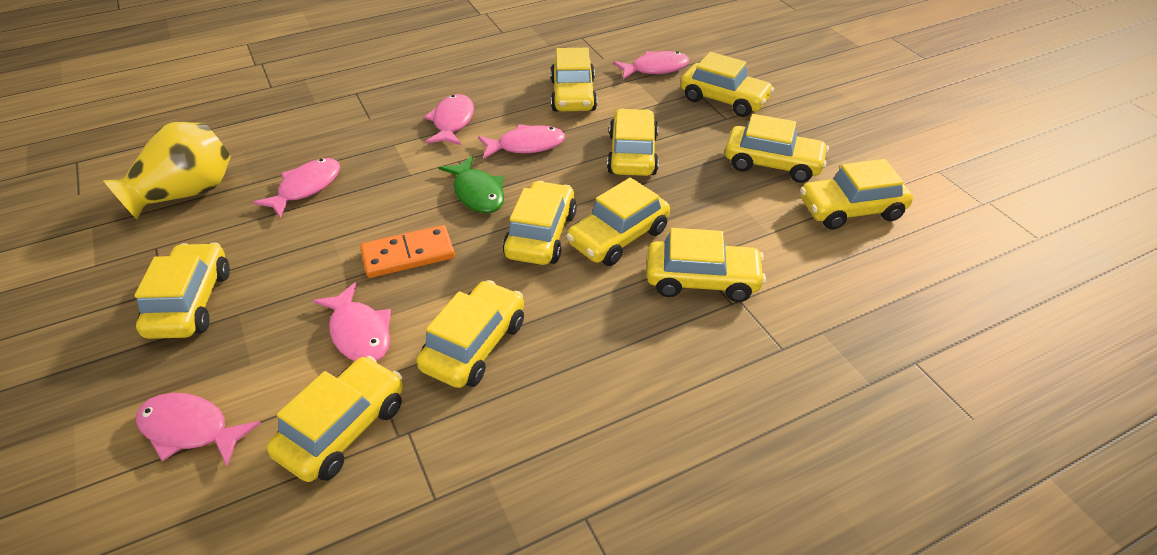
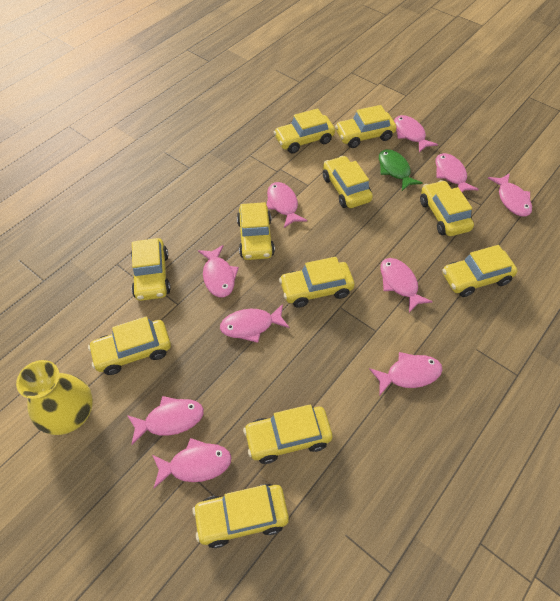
orange domino: [360,225,455,278] = 1 -> none = 0
pink fish: [136,393,261,467] [253,158,340,218] [313,282,391,361] [424,94,474,145] [478,124,565,159] [613,51,690,79] = 6 -> [127,396,204,445] [152,438,232,488] [198,245,239,297] [220,304,290,343] [267,182,307,228] [369,352,443,396] [380,258,433,313] [394,115,438,153] [435,153,479,192] [488,173,532,217] = 10

